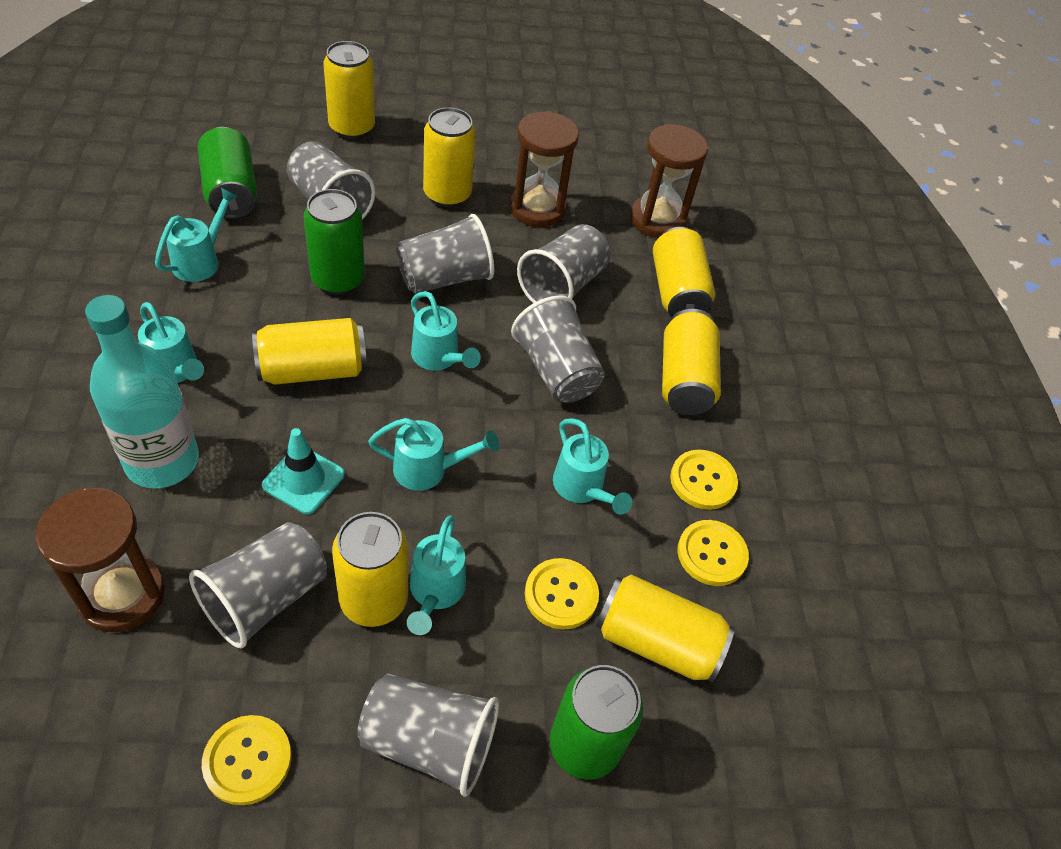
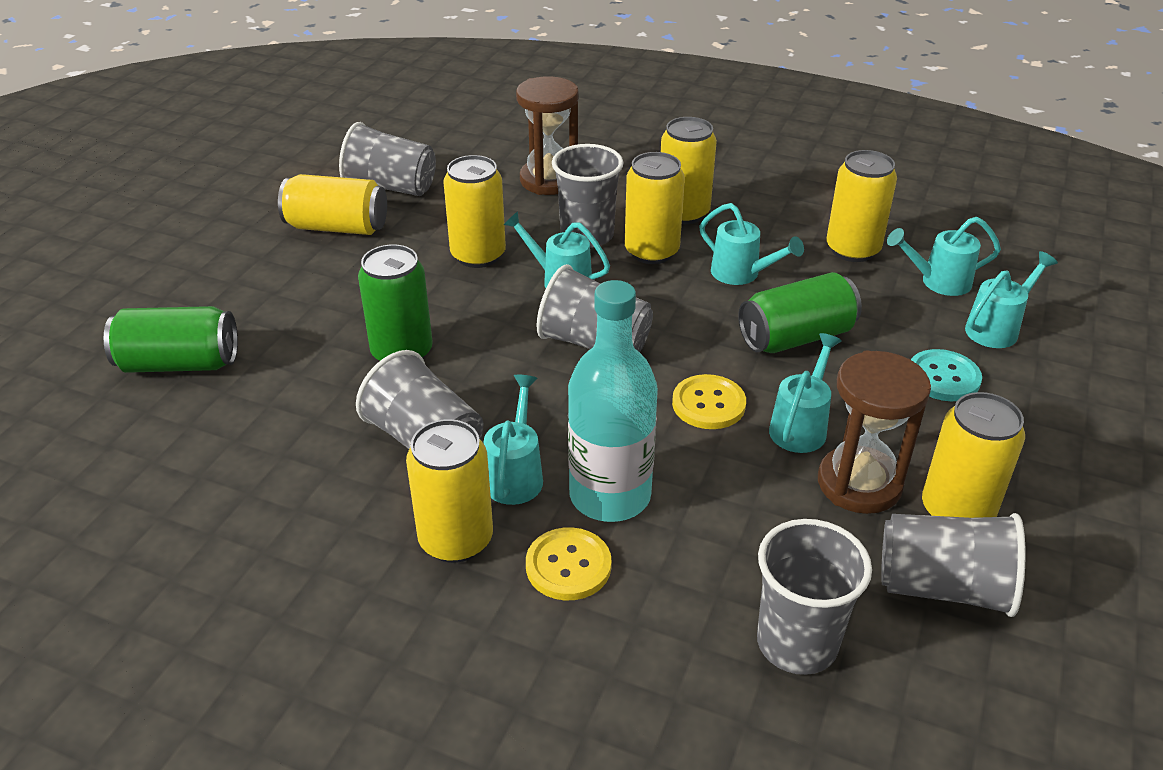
brown hourglass: [36,488,165,632] [510,111,579,227] [630,124,708,238] = 3 -> [516,76,579,195] [818,350,931,514] = 2
turquoise button: none = 0 -> [911,349,982,401] = 1
turquoise traffic cone: [262,428,345,514] = 1 -> none = 0
yellow button: [202,715,292,805] [525,558,599,629] [670,450,738,510] [677,520,749,586] = 4 -> [526,527,612,600] [672,374,746,429] = 2

